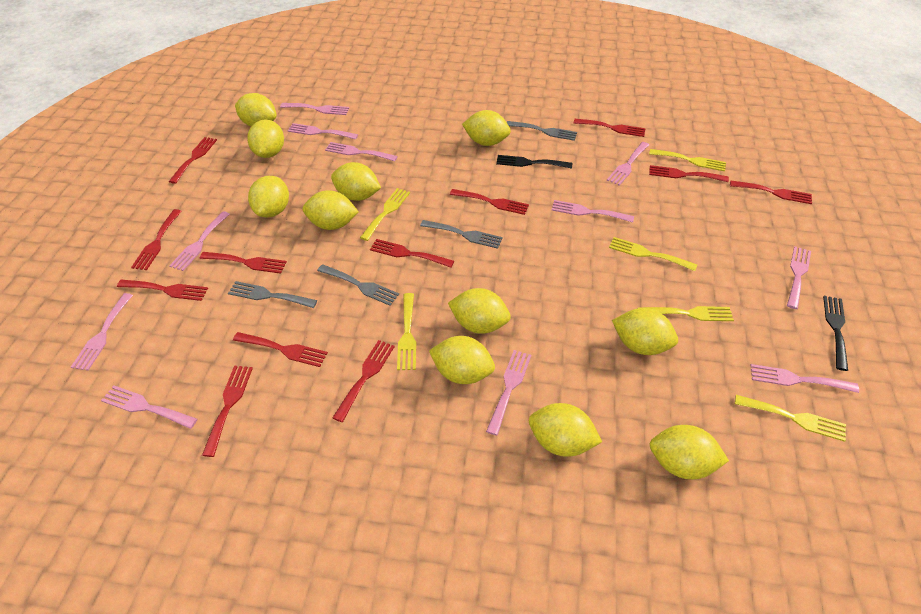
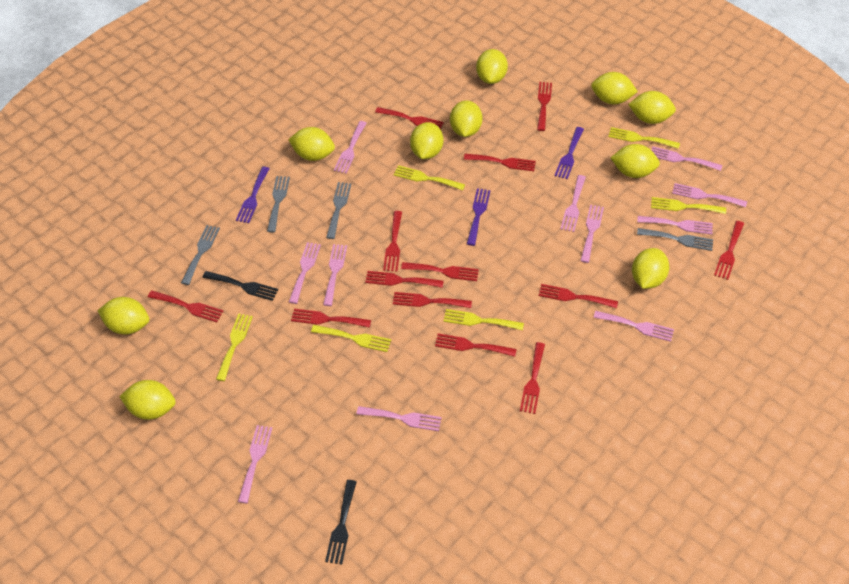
purple fork: none = 0 -> [236,167,270,223] [467,188,490,246] [555,127,584,179] = 3
red fork: [117,280,208,301] [131,209,182,270] [169,137,217,184] [200,252,287,274] [202,366,253,457] [233,332,328,367] [332,340,395,422] [370,239,454,268] [450,189,529,215] [574,119,646,137] [649,165,729,182] [730,180,812,204] = 12 -> [148,290,223,322] [291,309,371,328] [365,271,443,288] [375,107,444,129] [383,211,402,272] [393,292,472,308] [401,262,479,281] [435,333,517,357] [464,154,536,171] [520,342,545,414] [537,82,552,131] [539,284,618,308] [714,221,744,280] = 13
yellow lemon: [235,93,277,127] [247,119,284,158] [248,176,289,217] [303,190,359,230] [331,162,381,201] [429,336,495,384] [448,288,511,334] [462,110,511,146] [529,403,602,457] [612,308,678,355] [650,425,729,480] = 11 -> [98,297,149,335] [119,380,176,420] [288,127,335,161] [410,122,443,159] [450,100,483,137] [476,49,508,84] [591,72,638,104] [610,144,660,178] [628,91,676,124] [632,248,669,289] = 10

